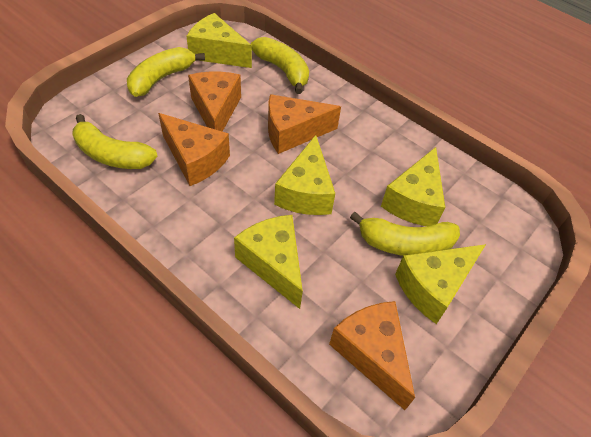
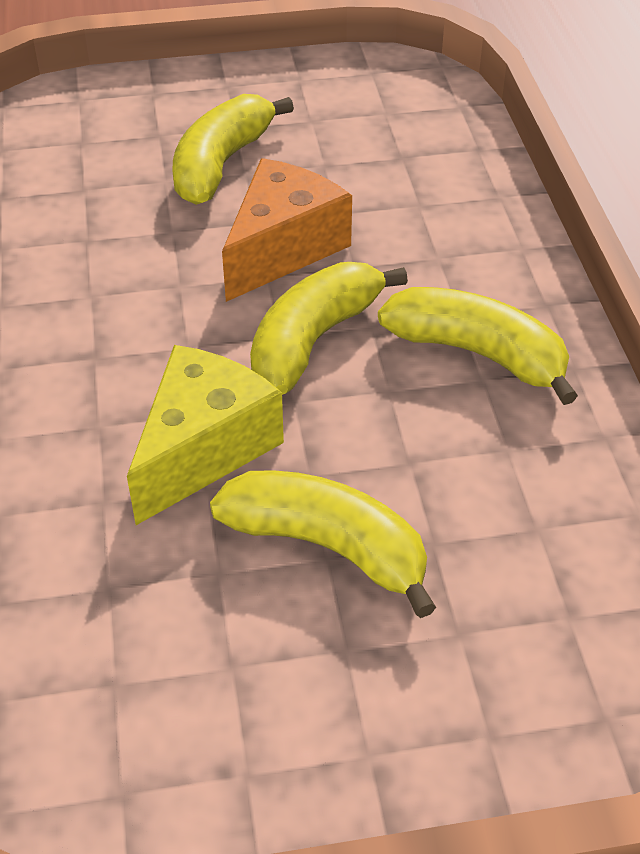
orange cheese: [158,113,230,186] [188,72,241,132] [268,94,341,154] [329,301,415,410] = 4 -> [222,158,352,302] = 1
yellow cheese: [186,13,252,68] [234,215,303,309] [274,135,335,215] [381,147,445,226] [395,244,486,324] = 5 -> [127,345,284,525] = 1

